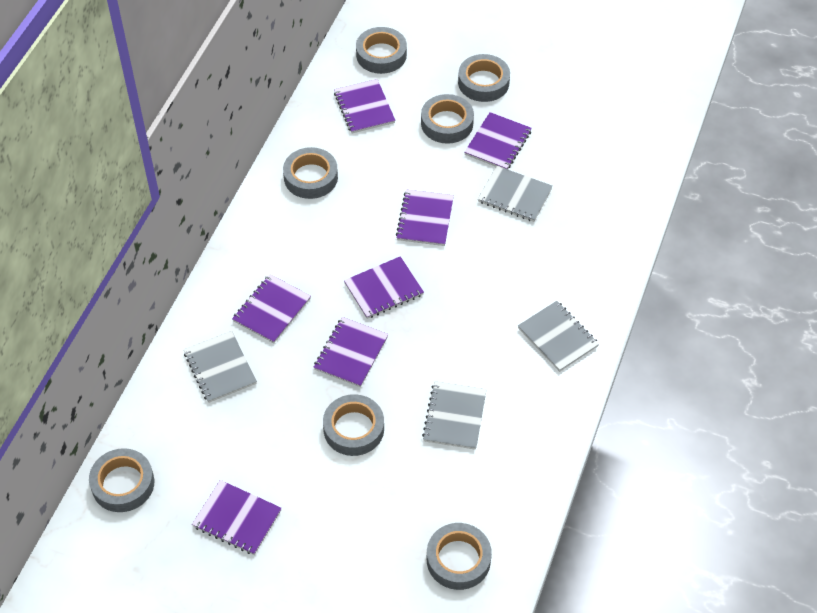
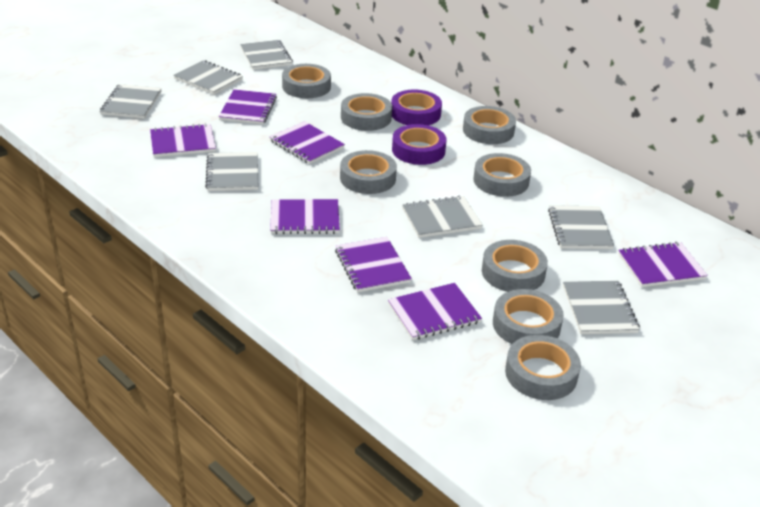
grey notebook: [184,331,257,403] [422,382,486,450] [478,166,553,222] [518,301,599,372] = 4 -> [100,84,162,119] [173,60,243,95] [205,152,258,191] [240,40,293,70] [402,196,482,238] [548,205,614,249] [563,281,640,334] = 7
grey tape: [89,448,154,512] [283,147,338,199] [323,394,384,456] [356,27,407,74] [421,94,474,144] [427,523,492,590] [458,54,510,102] = 7 -> [282,64,331,98] [340,150,397,194] [341,93,392,131] [463,106,516,144] [473,153,531,197] [482,240,548,292] [493,289,564,344] [505,335,581,400] = 8
purple tape: none = 0 -> [391,89,442,125] [392,124,446,165] = 2

